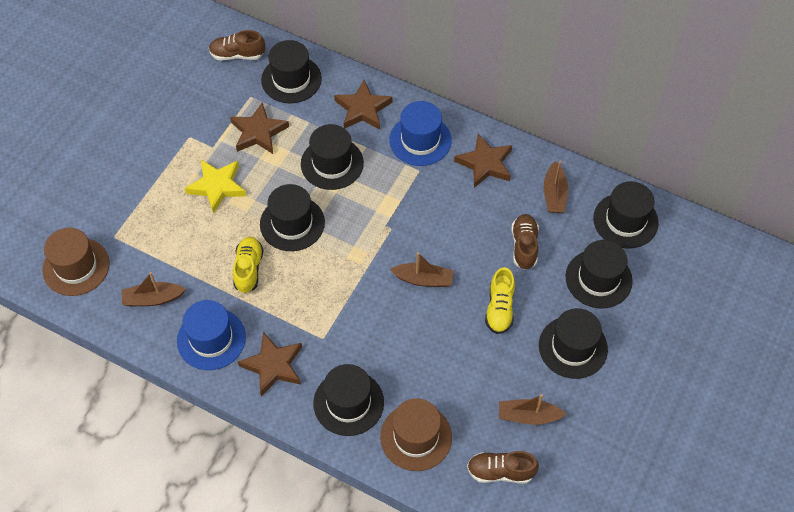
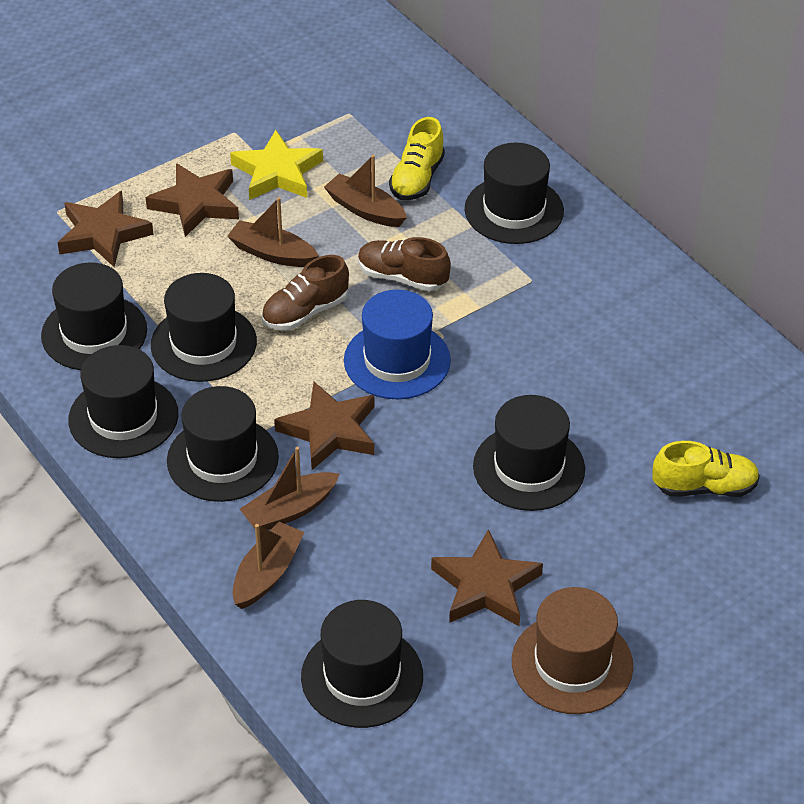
blue hat: [177,300,246,370] [389,101,452,166] = 2 -> [344,290,451,399] = 1
brown hat: [42,228,110,296] [380,398,452,471] = 2 -> [512,587,633,714] = 1
brown shoe: [209,30,265,60] [467,451,539,483] [511,214,539,270] = 3 -> [261,255,349,330] [358,237,451,291] = 2

